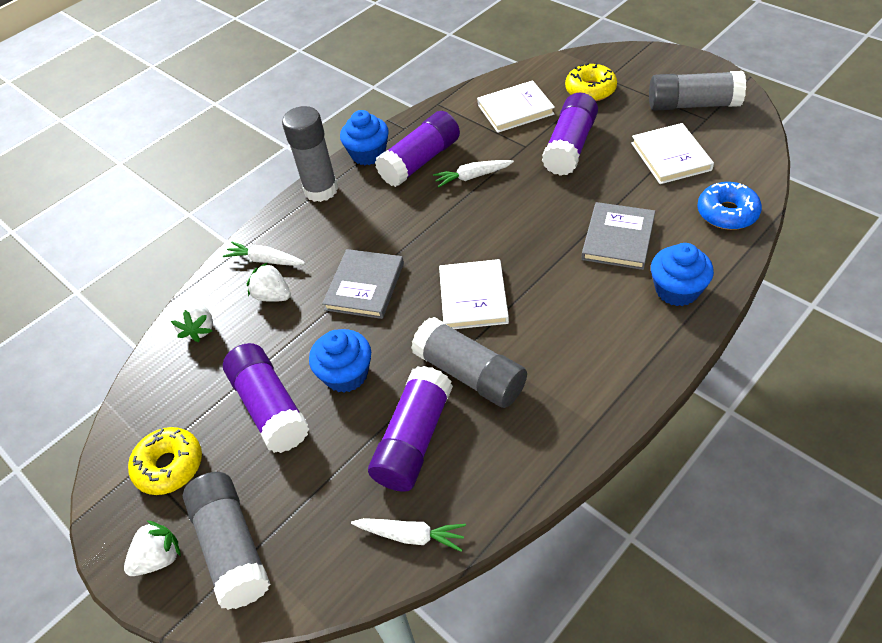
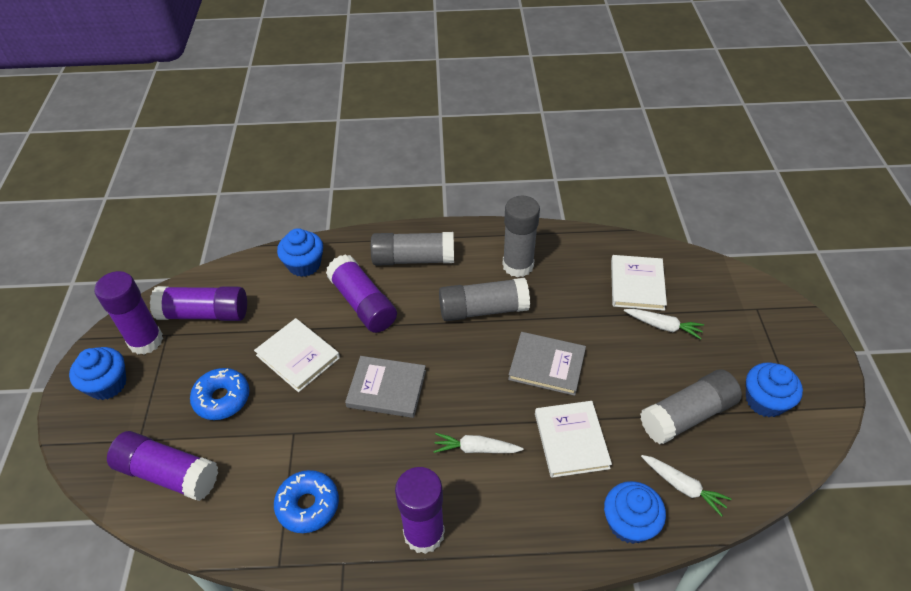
blue cupcake: [309,329,371,393] [340,110,389,165] [651,243,714,306] = 3 -> [69,347,126,400] [277,228,323,277] [604,481,666,544] [746,362,803,417] = 4
blue donut: [697,182,762,230] = 1 -> [190,368,250,420] [274,470,339,533] = 2
purple glue stick: [223,343,310,453] [368,366,453,492] [375,111,460,187] [542,93,598,176] = 4 -> [95,271,163,355] [107,431,218,501] [150,286,247,321] [326,254,397,333] [395,467,445,554] = 5
white strawberry: [124,520,181,576] [171,301,213,342] [247,262,291,302] = 3 -> none = 0
yellow donut: [128,427,202,495] [565,63,617,101] = 2 -> none = 0

